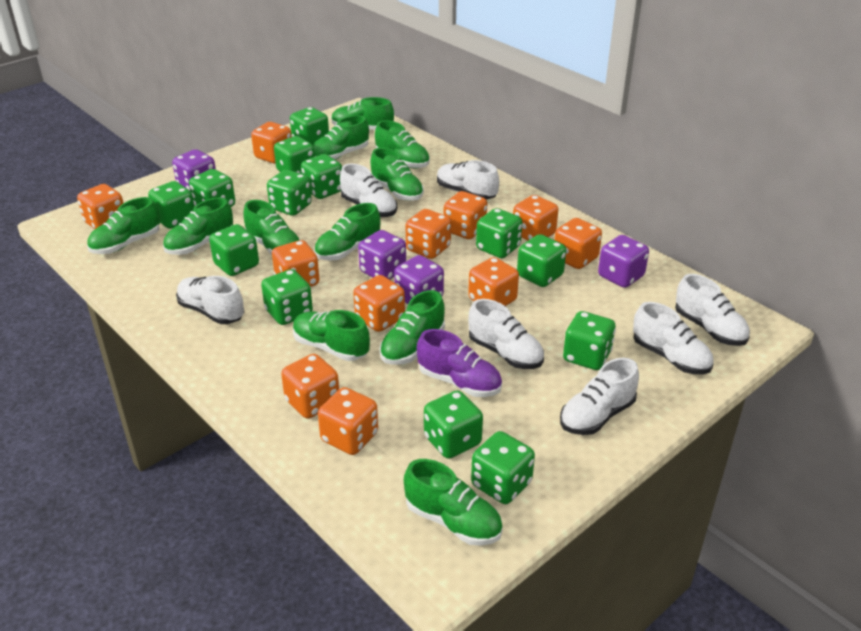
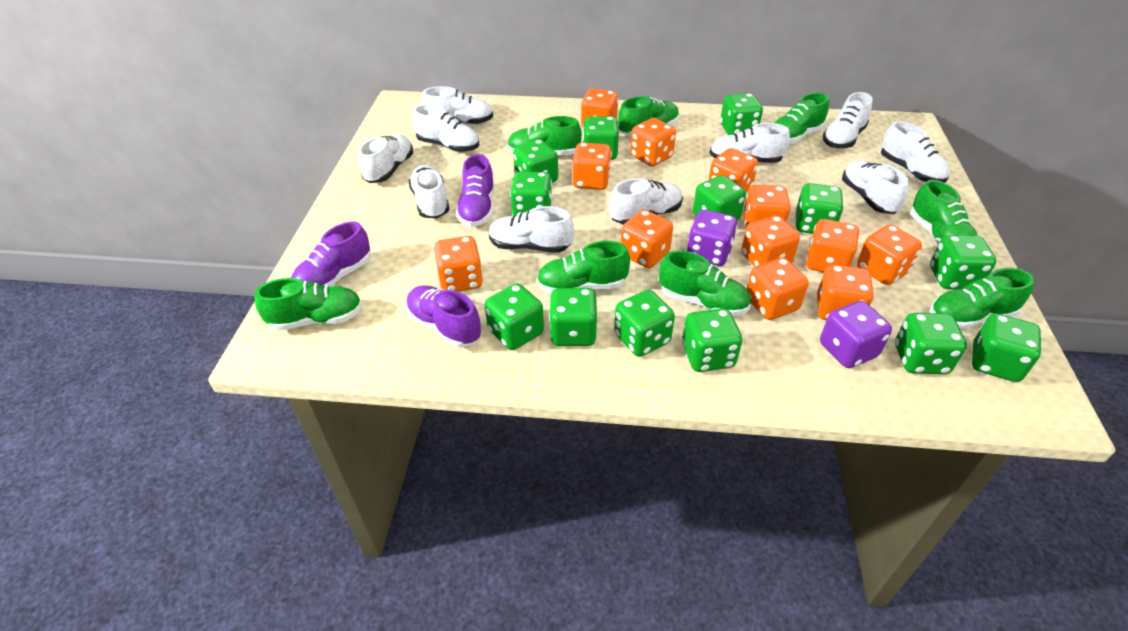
green shoe: [87,197,160,254] [163,198,233,255] [243,200,301,255] [293,310,370,361] [313,115,369,160] [314,203,380,261] [331,97,394,130] [370,148,424,201] [375,120,430,169] [379,290,445,365] [404,459,503,546] = 11 -> [255,278,362,331] [507,116,582,155] [537,241,630,294] [618,96,679,136] [659,250,751,316] [775,93,829,144] [910,180,978,244] [930,268,1035,329] = 8
orange dice: [77,184,123,229] [251,122,292,163] [272,240,319,287] [281,354,339,418] [318,387,378,455] [353,275,405,332] [406,209,451,259] [444,191,487,239] [468,257,519,306] [513,195,558,241] [555,218,602,269] = 11 -> [434,236,483,292] [572,143,612,190] [581,88,619,128] [620,210,673,268] [630,118,676,166] [709,148,758,192] [741,215,800,267] [743,185,791,228] [747,258,809,320] [806,219,859,273] [817,265,874,320] [857,225,922,285] = 12
purple dice: [172,149,216,190] [358,230,406,280] [394,255,444,304] [598,235,649,288] = 4 -> [687,210,738,266] [820,301,892,368] = 2
purple shoe: [417,329,502,397] = 1 -> [291,221,371,287] [406,285,481,348] [456,154,495,227] = 3
white shoe: [176,276,244,324] [340,164,397,217] [437,160,499,200] [468,299,544,369] [560,358,639,435] [633,302,714,374] [675,274,750,346] = 7 -> [358,134,413,183] [409,165,450,218] [412,104,479,152] [421,86,493,125] [489,206,574,253] [609,178,683,225] [709,123,790,163] [822,92,872,148] [842,160,909,214] [881,121,950,183] = 10

